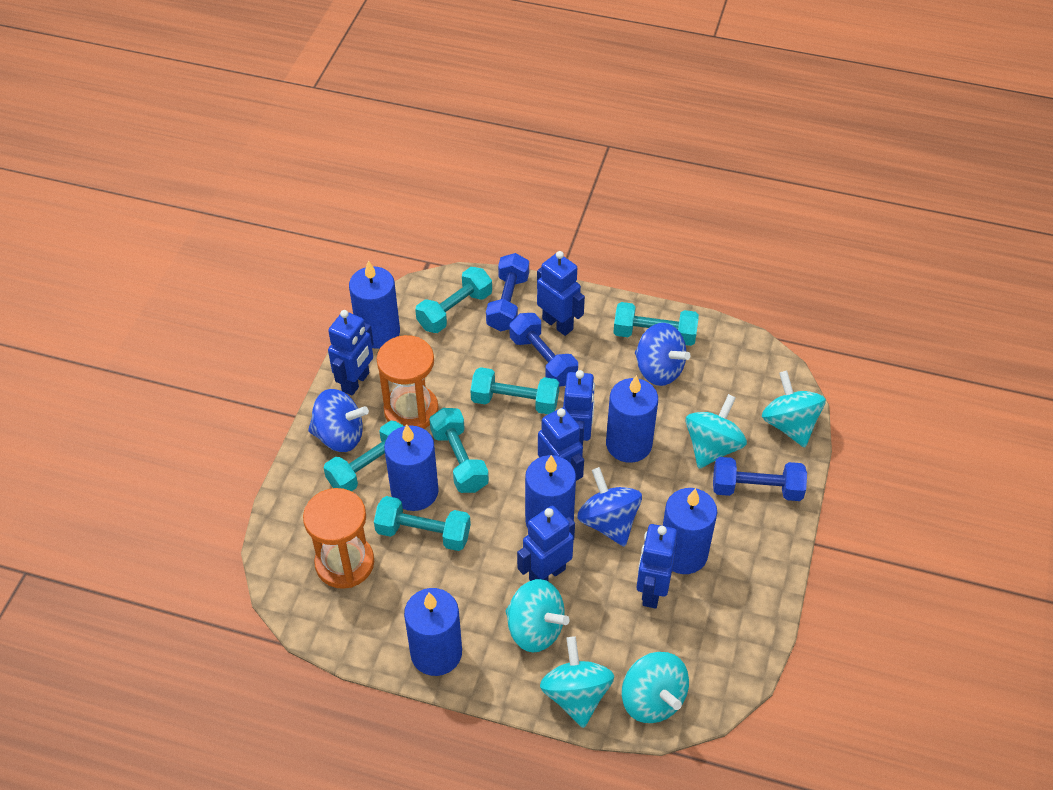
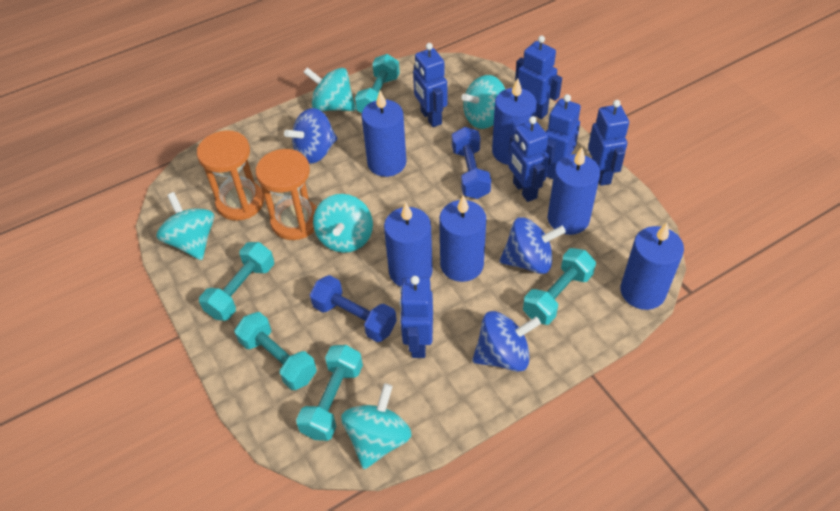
blue dumbbell: [486,253,529,331] [509,313,578,387] [713,457,807,501] = 3 -> [310,275,397,342] [452,127,491,199] = 2
turquoise dumbbell: [324,421,403,491] [374,496,471,551] [415,267,492,333] [429,408,489,493] [470,367,559,414] [613,302,699,346] = 6 -> [199,242,274,321] [235,312,317,390] [296,345,363,441] [355,54,400,113] [523,248,596,325] = 5

